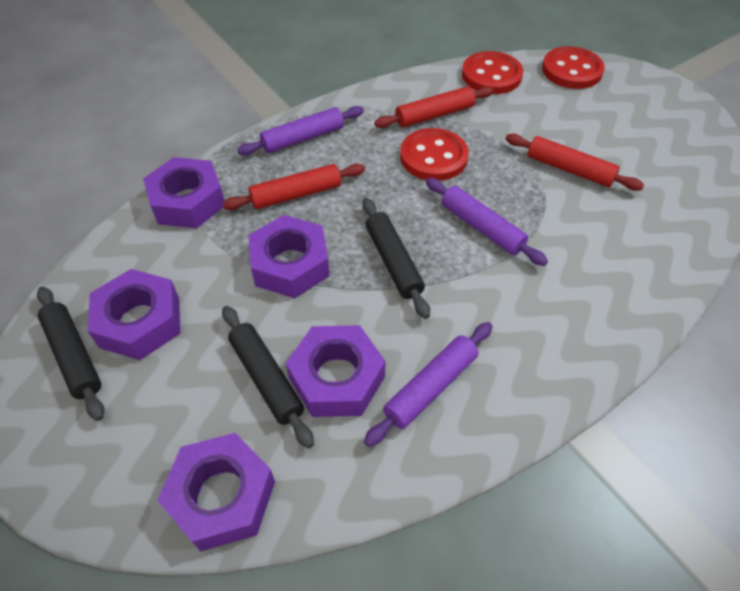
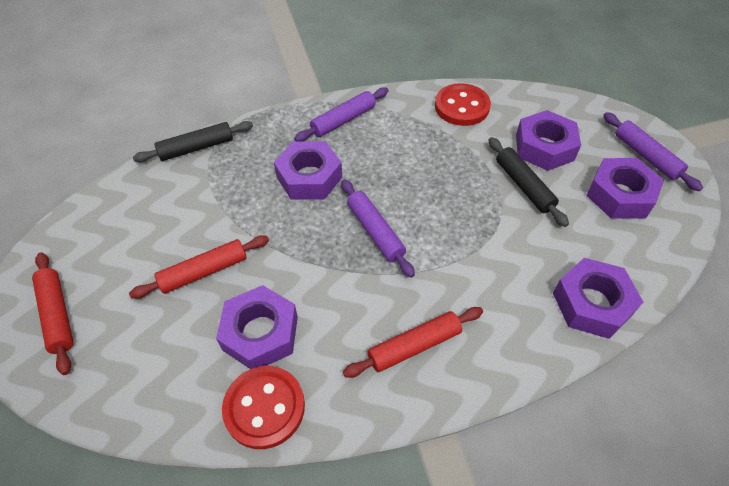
black rolling pin: [37,286,105,421] [222,306,314,448] [362,198,430,319] = 3 -> [133,121,253,162] [489,137,569,227] = 2
red button: [400,128,469,181] [462,51,523,94] [542,46,605,89] = 3 -> [222,366,305,449] [435,83,491,126] = 2

